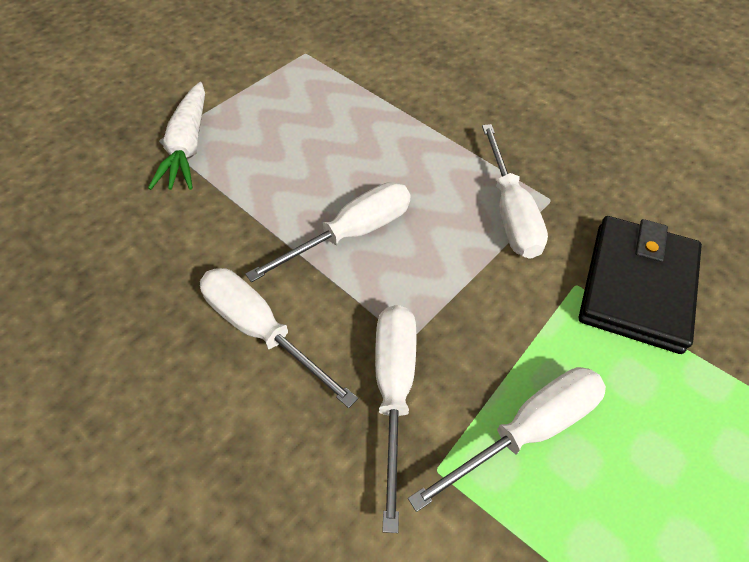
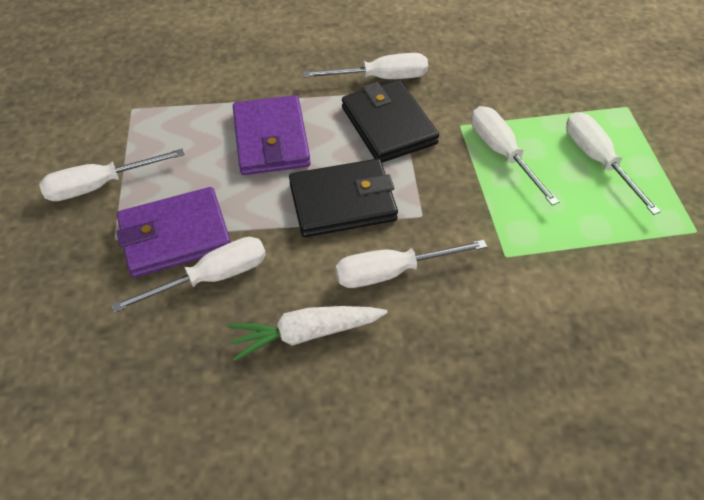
black wallet: [579,216,702,354] = 1 -> [289,159,398,237] [342,80,439,163] = 2
purple wallet: none = 0 -> [117,187,231,277] [233,95,311,175] = 2
white screwdriver: [200,268,358,408] [246,182,411,282] [375,305,416,533] [408,367,606,512] [482,124,548,259] = 5 -> [39,149,185,201] [111,237,266,313] [303,53,428,79] [336,240,487,288] [471,106,559,206] [566,112,661,215] = 6

